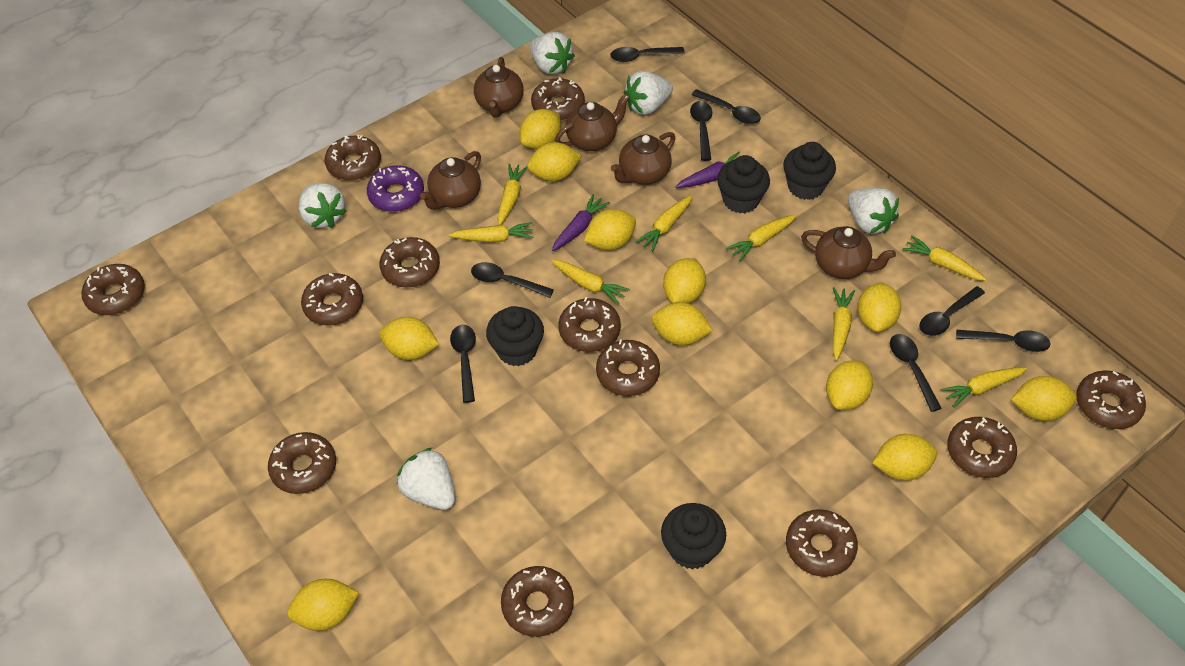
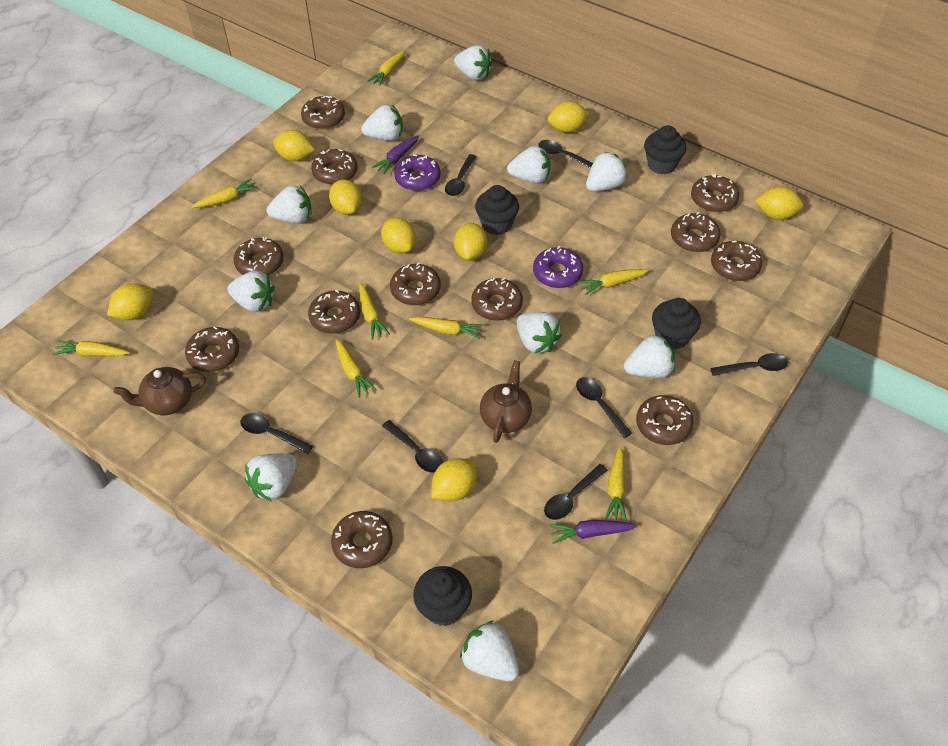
black spoon: [450,325,476,403] [471,262,554,298] [610,47,685,62] [690,101,712,161] [692,89,761,124] [890,334,942,412] [919,286,985,336] [956,330,1051,352] = 8 -> [240,413,313,454] [382,420,443,473] [445,154,477,196] [539,140,593,169] [544,464,608,520] [576,377,632,438] [710,353,788,376] = 7
brown teapot: [420,151,481,210] [474,57,524,118] [555,93,630,151] [611,132,676,185] [801,226,896,279] = 5 -> [113,367,206,415] [480,360,532,443] = 2
purple donut: [367,165,424,212] = 1 -> [394,154,441,191] [533,246,583,288] = 2
white strawberry: [298,183,346,228] [397,448,455,510] [530,32,575,74] [624,71,673,115] [848,188,899,234] = 5 -> [227,271,275,312] [245,453,297,501] [267,185,312,224] [361,105,403,141] [454,45,492,80] [460,621,519,681] [507,146,551,184] [517,312,562,353] [586,152,627,192] [624,334,675,378] = 10
yellow lemon: [287,579,359,631] [379,317,439,360] [520,109,561,149] [527,142,581,181] [584,209,636,250] [652,302,713,345] [663,258,706,303] [826,360,873,410] [857,282,901,332] [872,434,938,481] [1011,376,1077,421] = 11 -> [107,283,153,320] [273,130,315,161] [329,179,362,215] [381,217,416,253] [431,458,477,501] [454,223,487,260] [548,101,590,133] [755,187,803,220] = 8

